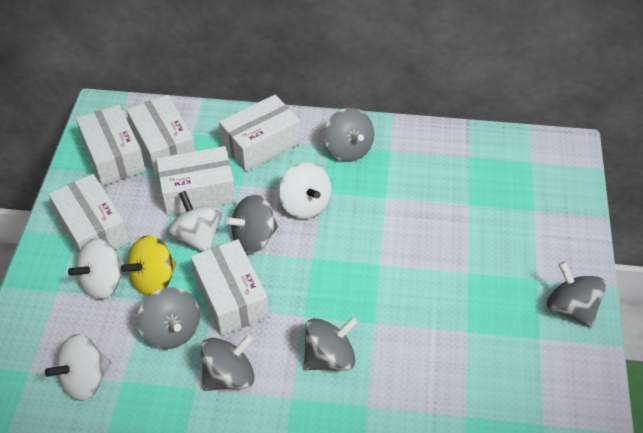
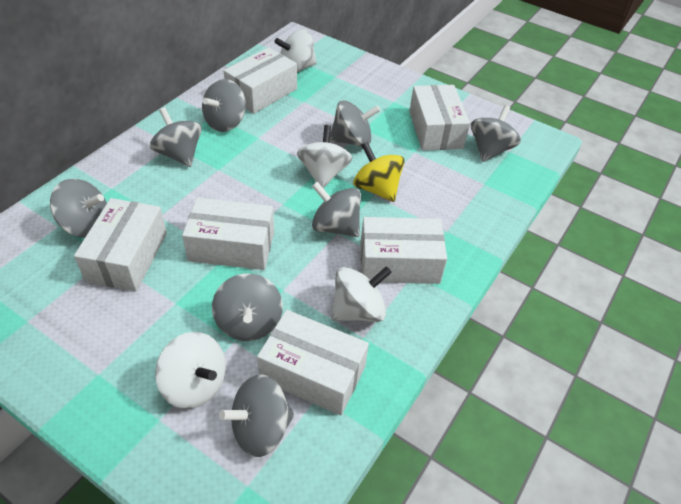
grey spinning top: [137,287,200,349] [200,334,255,391] [225,195,278,253] [304,317,358,370] [324,108,375,162] [547,261,607,327] = 6 -> [50,179,107,238] [150,107,202,167] [202,79,246,132] [212,273,283,341] [219,374,294,457] [312,182,361,237] [330,100,380,147] [471,105,521,162] = 8

